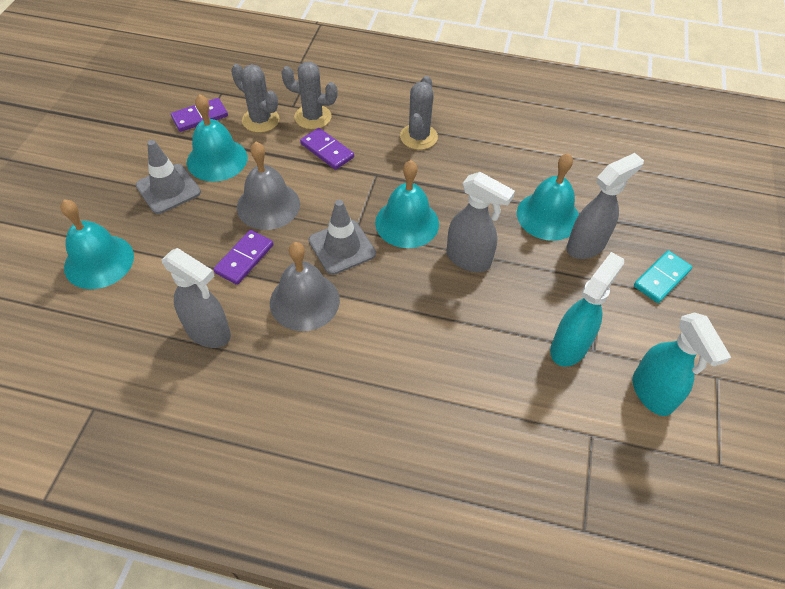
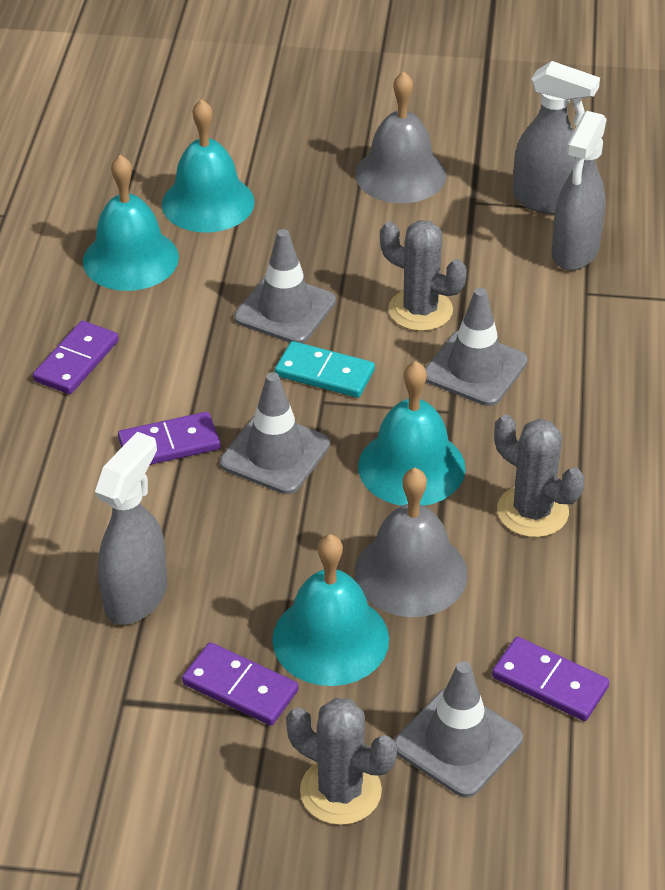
grey traffic cone: [136,140,201,214] [309,200,376,275] = 2 -> [220,372,330,494] [234,229,336,343] [394,661,523,798] [425,288,528,406] = 4
purple domino: [171,98,228,132] [213,230,274,285] [300,128,354,170] = 3 -> [33,320,119,394] [118,412,221,465] [182,642,299,725] [492,637,610,721] = 4
turquoise spray bottle: [550,252,624,367] [633,313,731,416] = 2 -> none = 0

